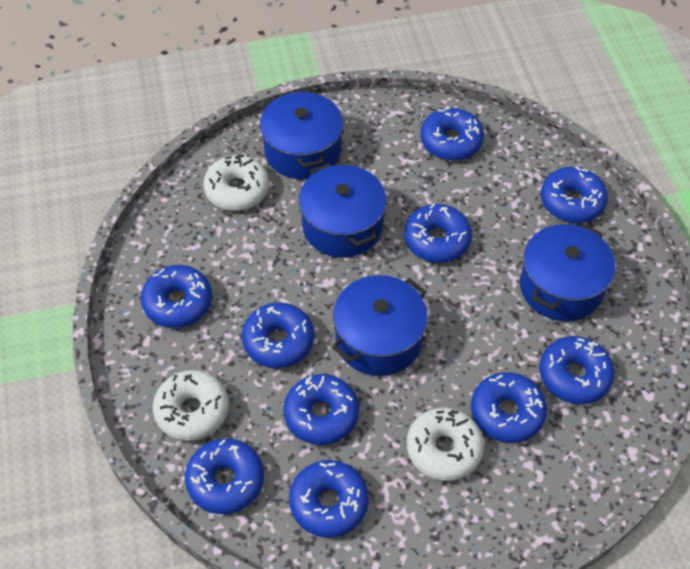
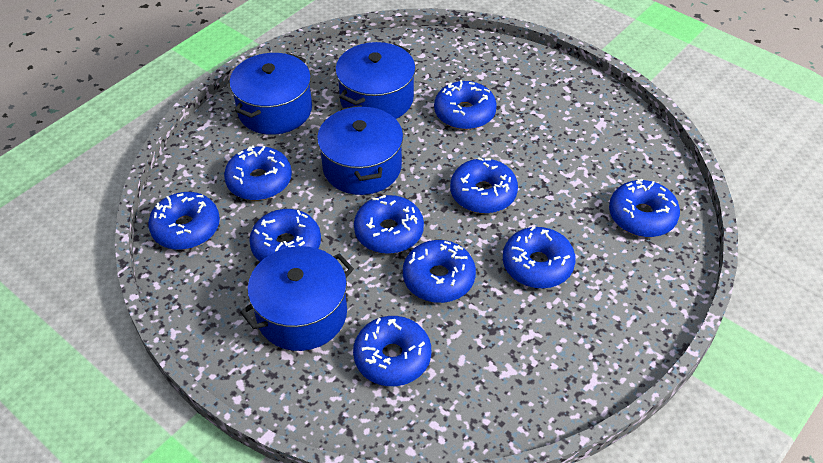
white donut: [153,370,229,441] [203,154,269,211] [407,408,484,481] = 3 -> none = 0

